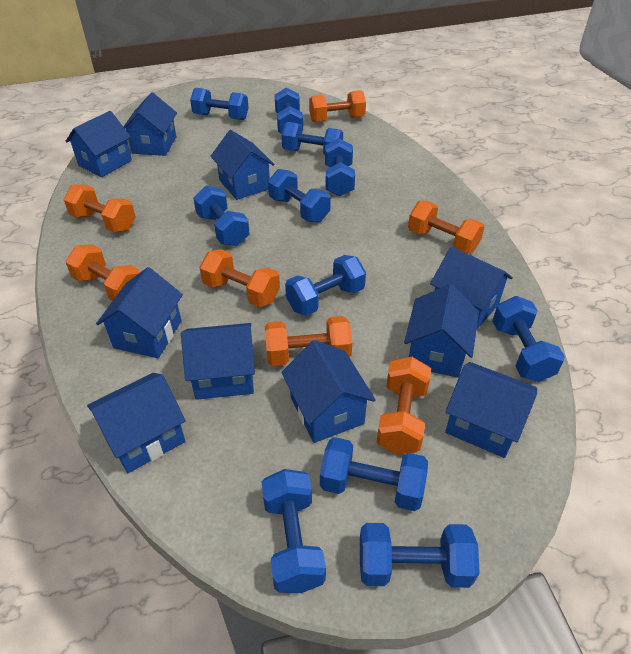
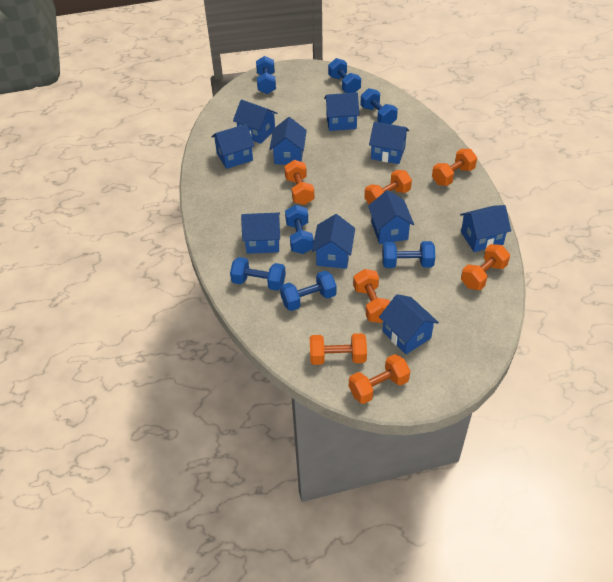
blue dumbbell: [190,88,249,120] [193,185,250,246] [261,469,326,593] [268,169,331,223] [275,87,303,133] [281,122,343,155] [285,255,366,316] [320,437,428,511] [325,138,355,196] [360,523,480,588] [492,296,565,382] = 11 -> [230,257,286,291] [256,56,276,94] [280,271,337,311] [285,205,314,254] [328,58,361,93] [360,88,398,124] [382,241,435,268] = 7

